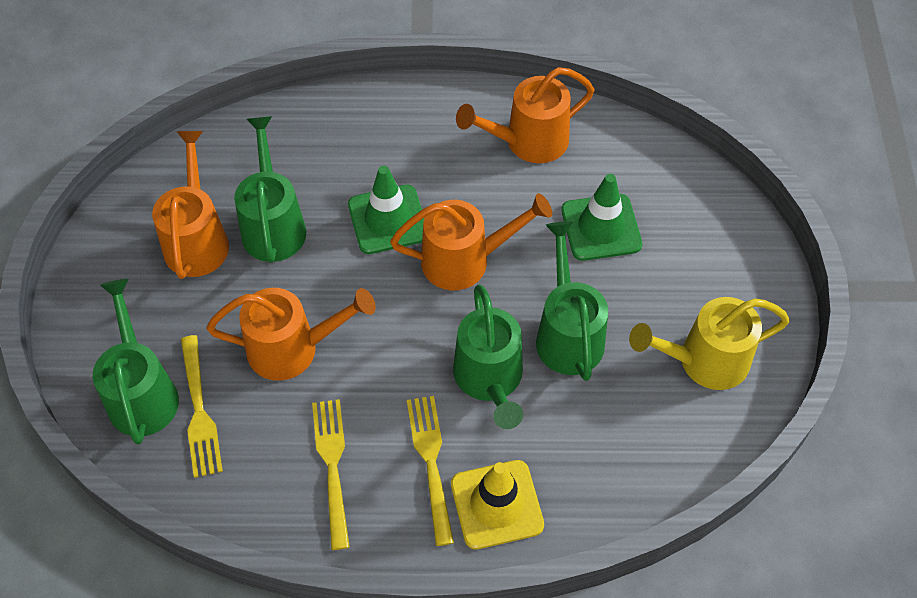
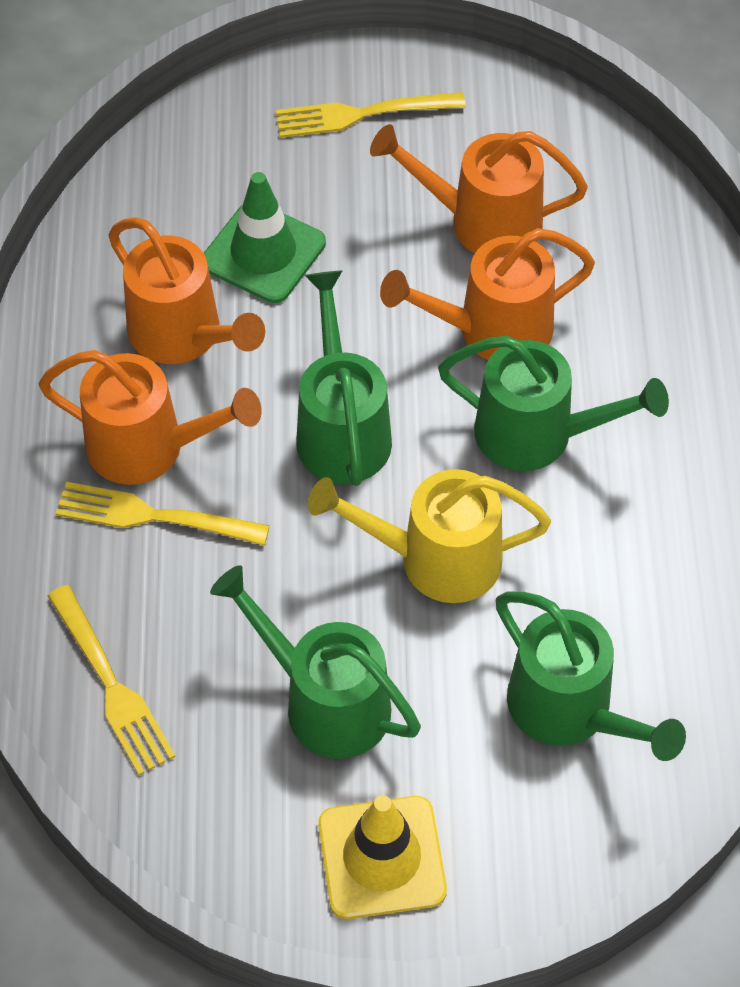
green traffic cone: [348,166,424,254] [561,174,643,261] = 2 -> [204,172,326,303] = 1

